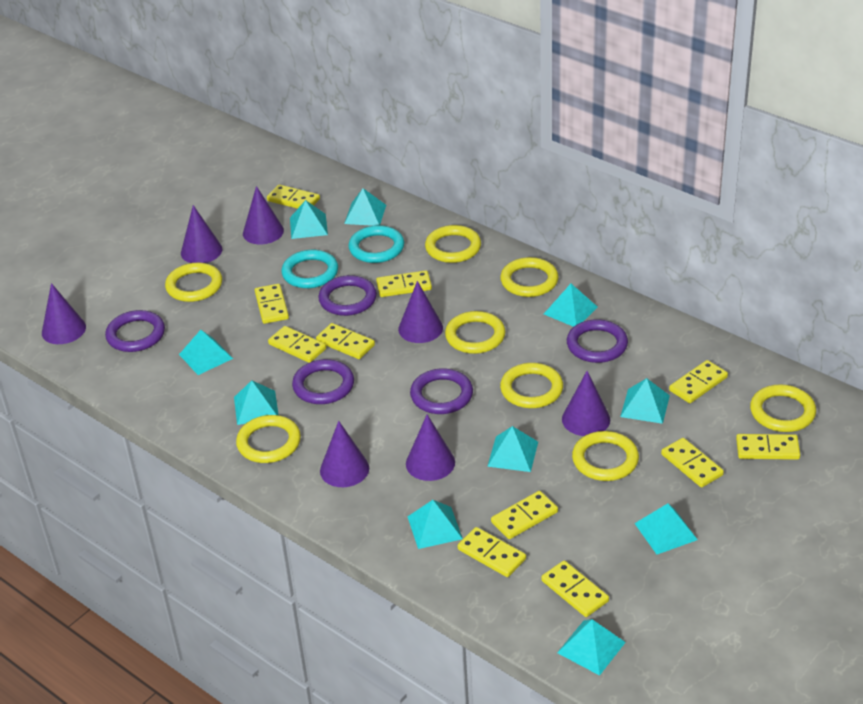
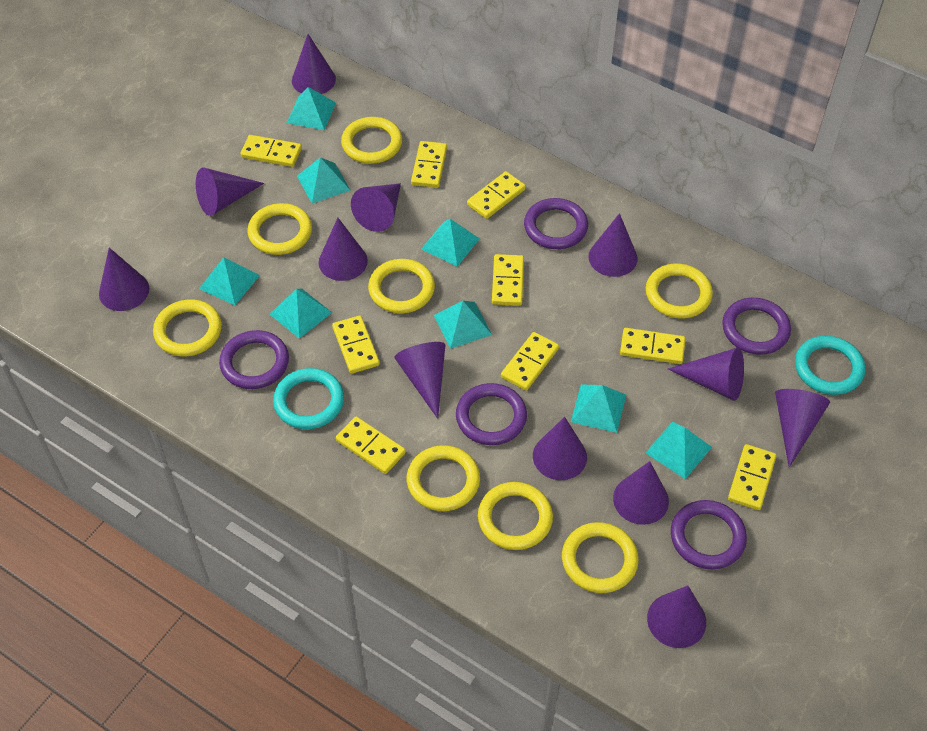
purple cone: [42,283,86,344] [181,205,222,263] [243,186,284,244] [320,421,369,487] [398,281,443,343] [406,414,455,481] [562,371,610,436] = 7 -> [99,248,149,311] [196,168,264,216] [292,34,336,94] [319,218,368,281] [351,183,401,232] [394,342,445,419] [533,417,587,480] [588,213,638,277] [613,461,669,525] [647,586,706,648] [668,348,744,401] [775,389,830,468] = 12
turquoise pyramid: [179,330,233,375] [234,380,279,425] [290,200,328,239] [344,188,386,226] [408,500,463,549] [487,426,538,472] [544,284,597,327] [557,619,626,676] [620,378,670,424] [634,503,698,555] = 10 -> [199,257,260,305] [270,289,332,339] [287,87,336,130] [297,157,350,204] [421,219,480,267] [434,301,492,349] [571,384,626,433] [646,422,712,479] = 8
yellow domino: [255,284,289,324] [267,184,320,209] [268,326,326,363] [316,323,375,359] [376,270,432,297] [458,527,526,577] [491,491,558,539] [541,560,609,617] [661,438,724,488] [669,360,728,403] [736,434,800,460] = 11 -> [240,135,302,167] [332,316,380,374] [336,416,406,474] [411,141,447,188] [467,171,526,219] [492,254,524,306] [501,332,559,391] [620,328,685,364] [728,444,777,510] = 9

